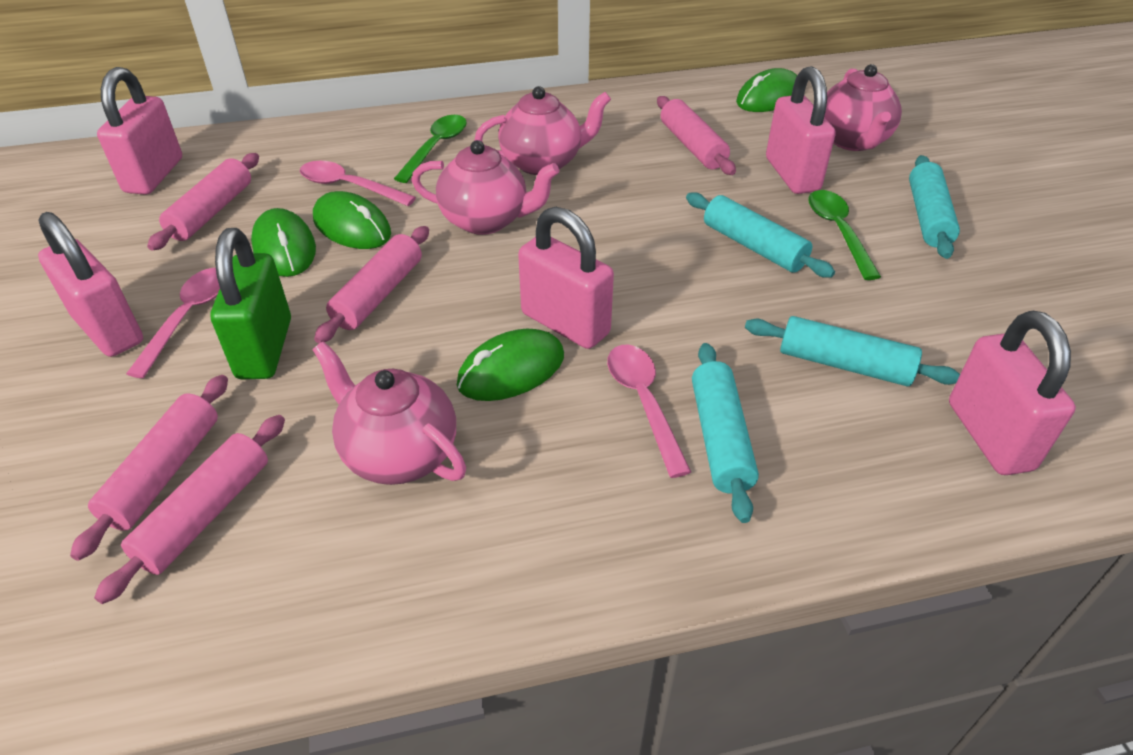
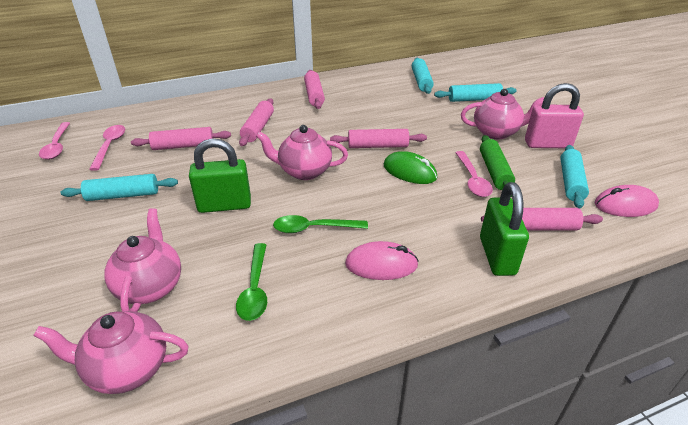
green mouse: [251,208,316,277] [313,191,391,249] [457,329,564,401] [736,68,797,112] = 4 -> [384,151,437,184] = 1
green padlock: [211,228,291,379] = 1 -> [189,139,251,213] [480,182,529,276] = 2
green rolling pin: none = 0 -> [480,135,515,197] = 1
pink mouse: none = 0 -> [345,241,419,280] [594,185,659,217] = 2
pink padlock: [38,212,143,357] [97,67,182,195] [518,207,614,349] [766,66,836,194] [949,311,1076,475] = 5 -> [525,83,584,148] = 1

